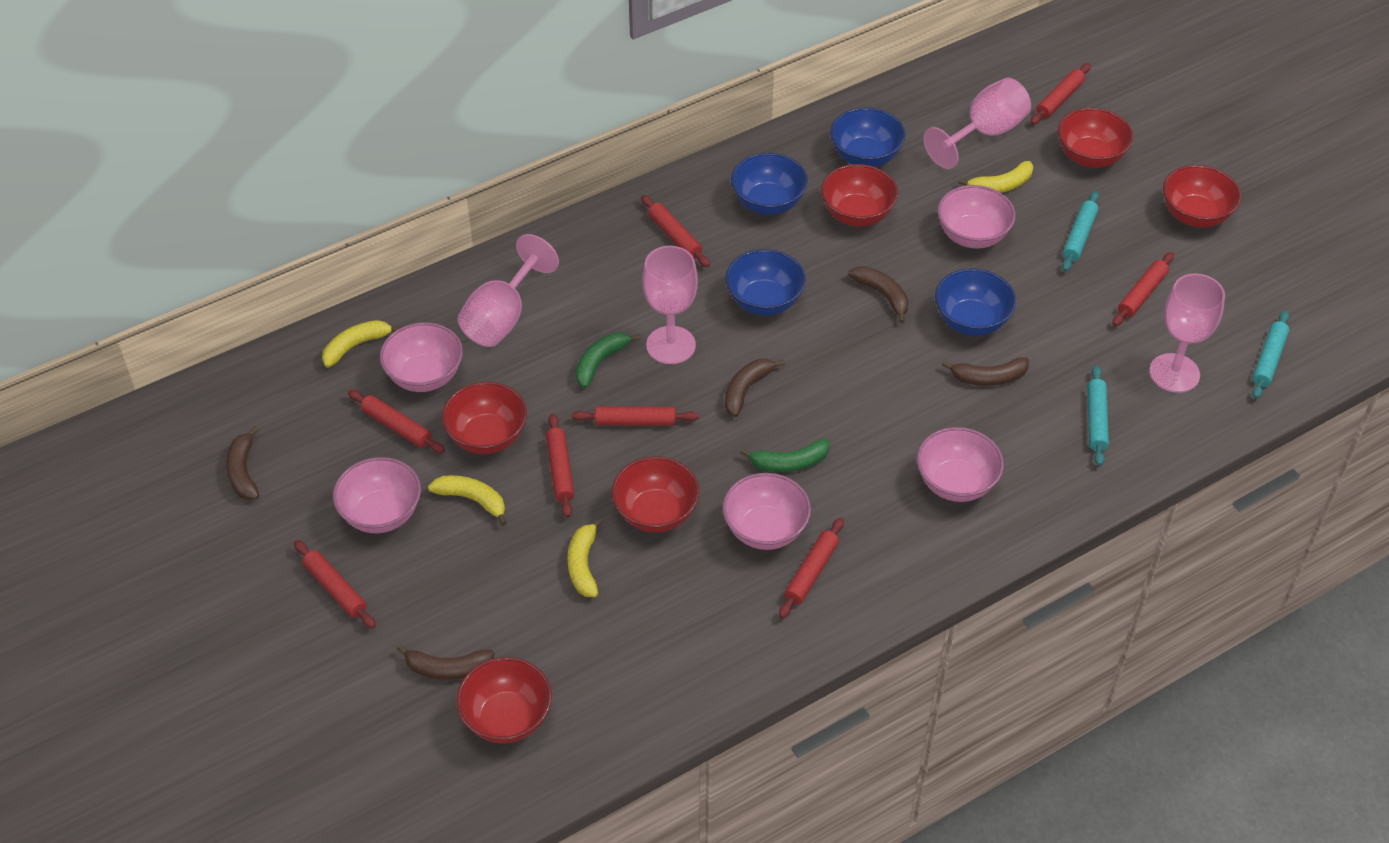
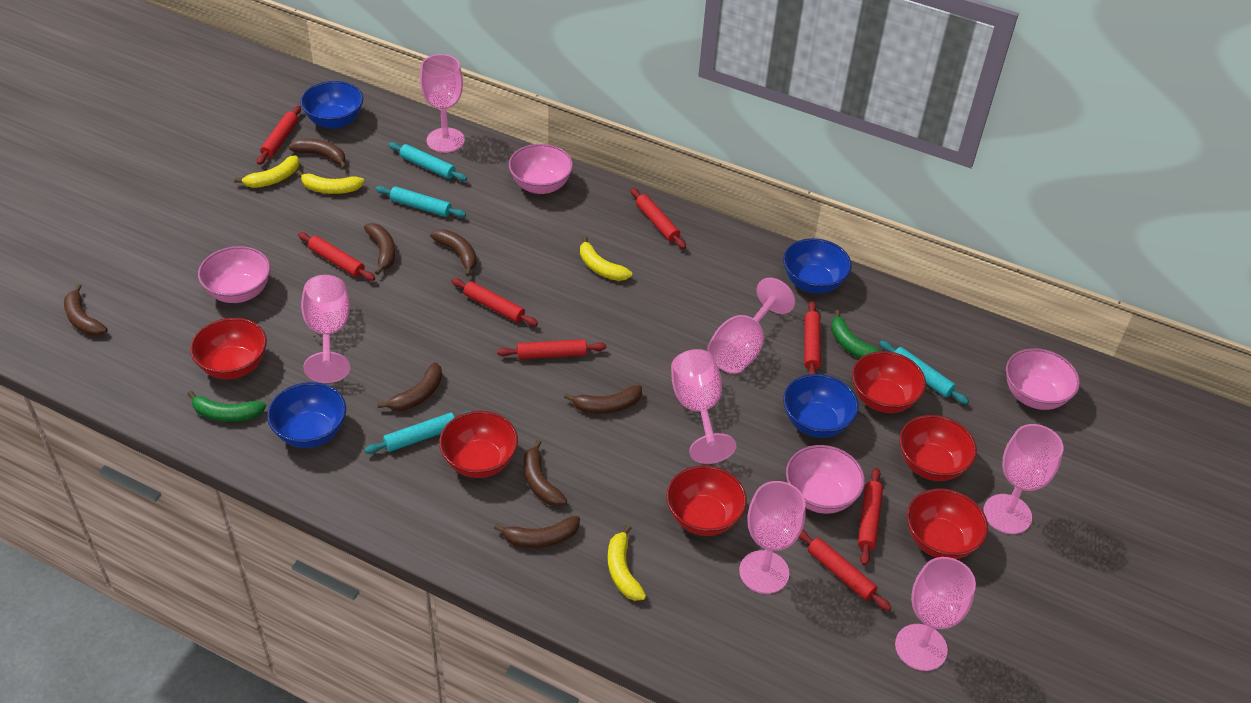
brown banana: [226,426,259,500] [396,644,495,680] [725,359,785,417] [848,266,909,323] [942,357,1029,386] = 5 -> [64,284,107,336] [288,139,347,169] [364,223,395,275] [377,362,442,411] [430,229,477,276] [494,516,580,548] [524,440,567,506] [564,385,642,414] = 8
pink bowl: [333,457,421,533] [380,322,463,392] [722,473,811,550] [917,427,1004,502] [938,185,1016,249] = 5 -> [198,246,271,303] [509,144,573,194] [786,445,865,514] [1006,348,1080,410] = 4
pink goblet: [458,234,559,347] [642,246,698,364] [923,78,1031,169] [1149,273,1225,393] = 4 -> [301,275,350,383] [420,54,465,153] [671,349,736,464] [707,278,795,374] [739,481,806,594] [895,557,976,671] [983,424,1063,534] = 7
turquoise rolling pin: [1062,191,1099,272] [1087,365,1109,466] [1252,310,1289,399] = 3 -> [364,411,472,454] [376,186,466,218] [388,142,467,181] [879,340,969,404] = 4

